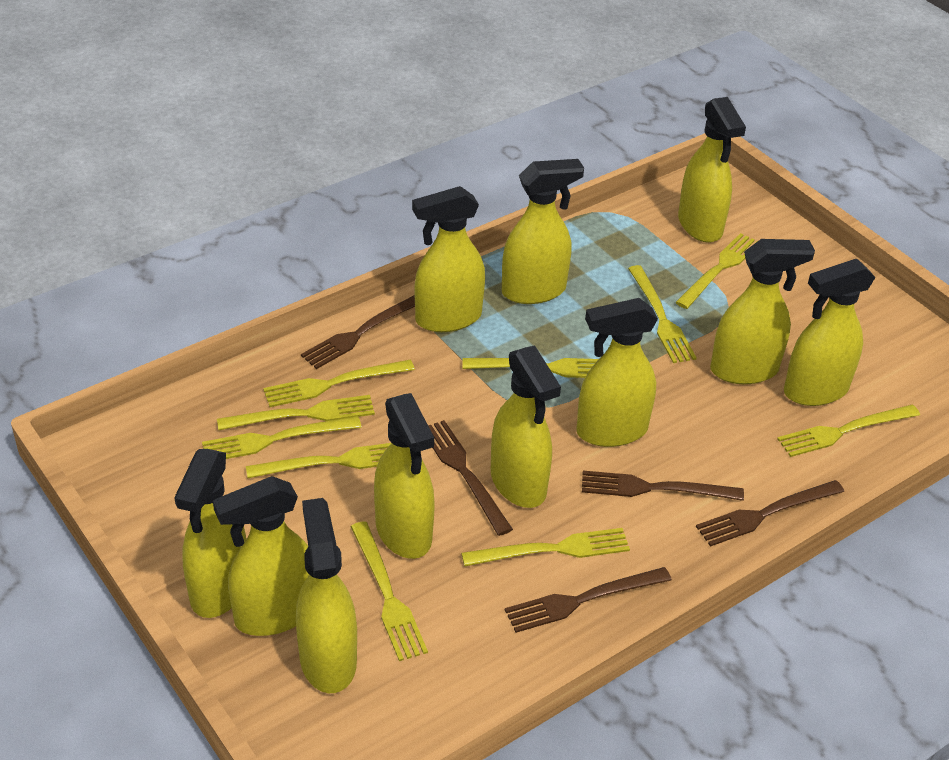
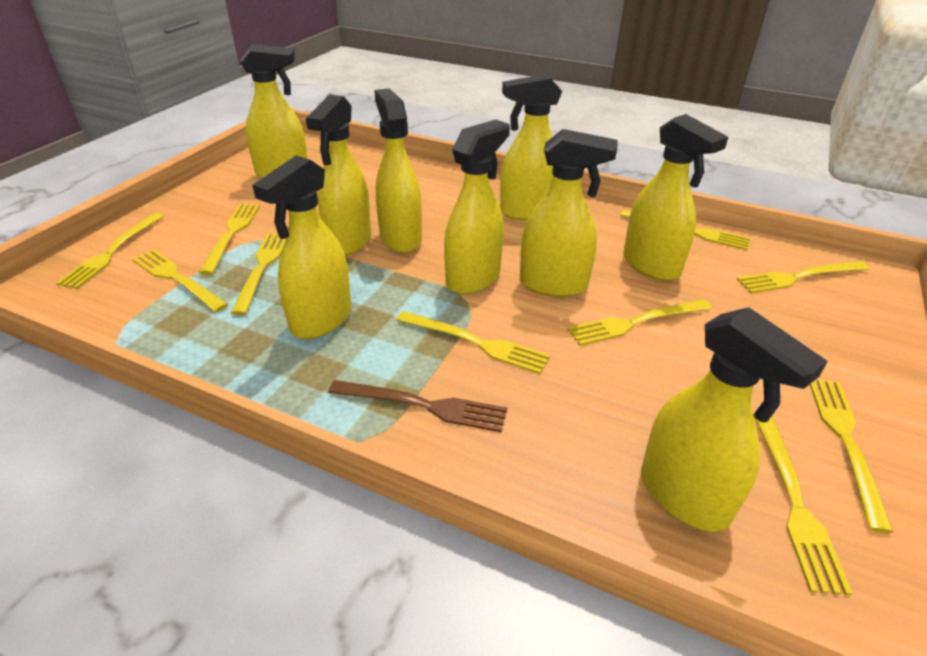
brown fork: [301,295,415,369] [428,420,513,536] [505,567,672,633] [582,471,744,501] [696,480,844,547] = 5 -> [328,380,507,433] = 1
yellow spray bottle: [174,449,246,618] [213,476,309,636] [296,498,357,693] [374,393,435,559] [412,186,485,332] [491,345,561,508] [502,159,584,304] [576,298,658,447] [678,97,746,243] [710,239,815,384] [784,259,876,406] = 11 -> [240,44,308,178] [252,155,352,339] [306,94,371,256] [374,88,422,253] [444,120,510,294] [500,74,562,220] [520,129,617,297] [623,114,728,281] [641,307,828,532] = 9

